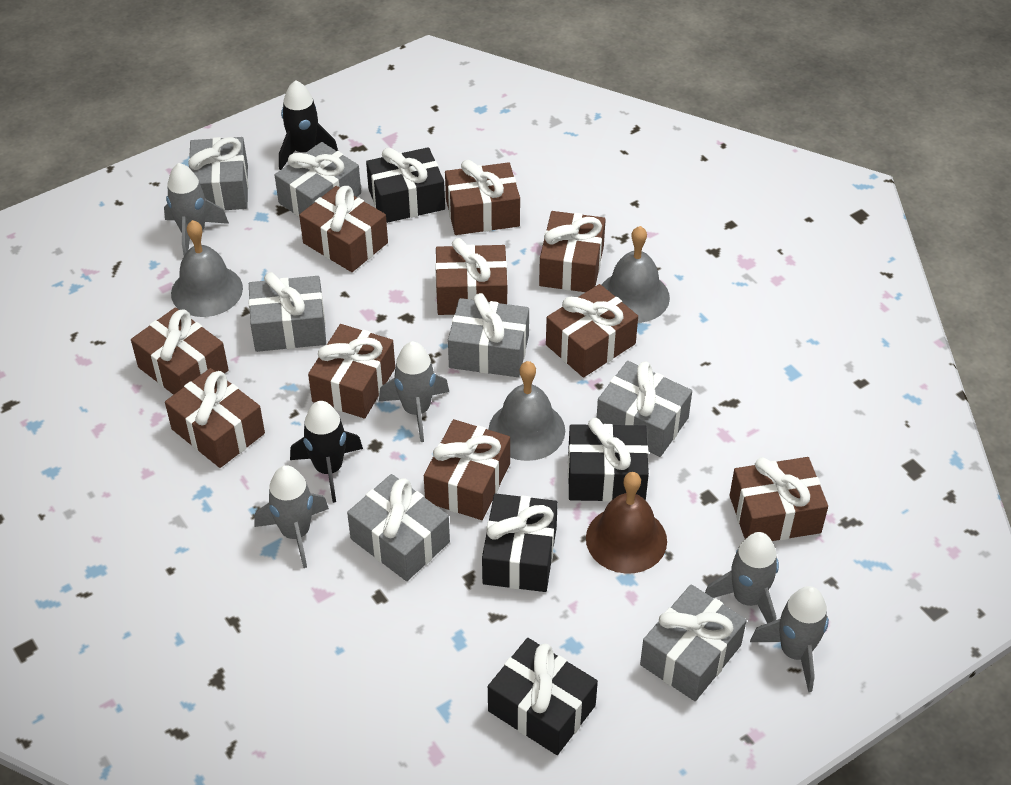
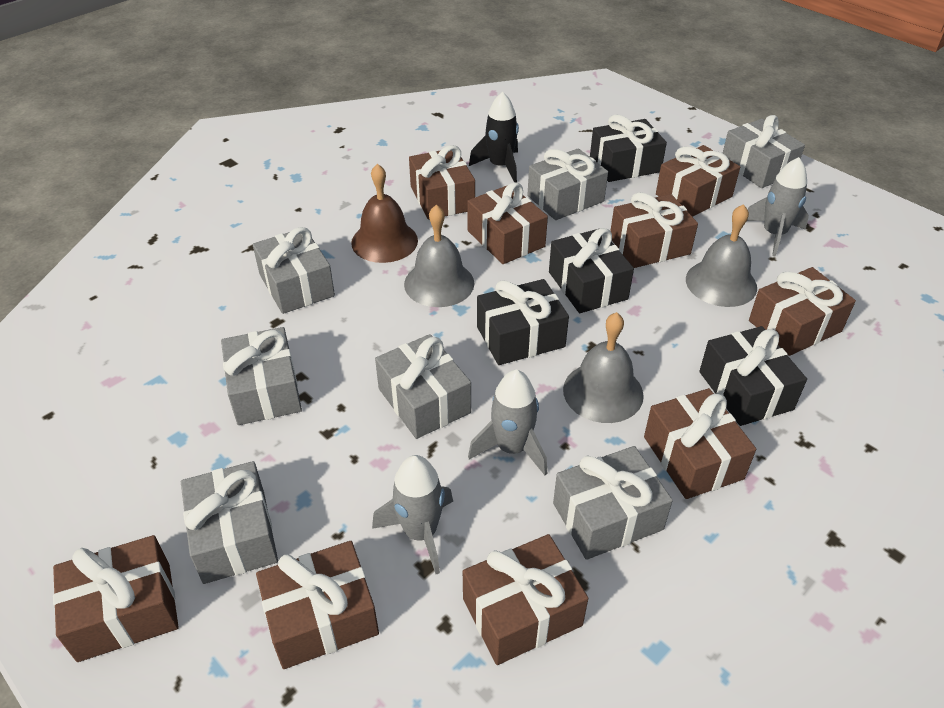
black rocket: [279,80,338,170] [290,401,363,503] = 2 -> [469,92,519,183] = 1
brown gift: [131,308,229,395] [165,368,265,468] [299,186,388,272] [308,324,395,419] [424,419,510,520] [435,238,507,315] [445,160,520,235] [539,211,606,292] [546,284,638,378] [730,457,828,541] = 10 -> [53,535,179,662] [256,541,379,669] [409,145,475,220] [463,534,588,665] [467,182,548,264] [611,192,698,268] [644,388,756,499] [656,145,740,217] [749,267,856,356] = 9
grey rocket: [164,163,229,255] [254,465,329,568] [379,341,449,442] [705,532,779,623] [750,586,829,692] = 5 -> [372,455,453,574] [468,369,547,475] [747,157,809,256] = 3

